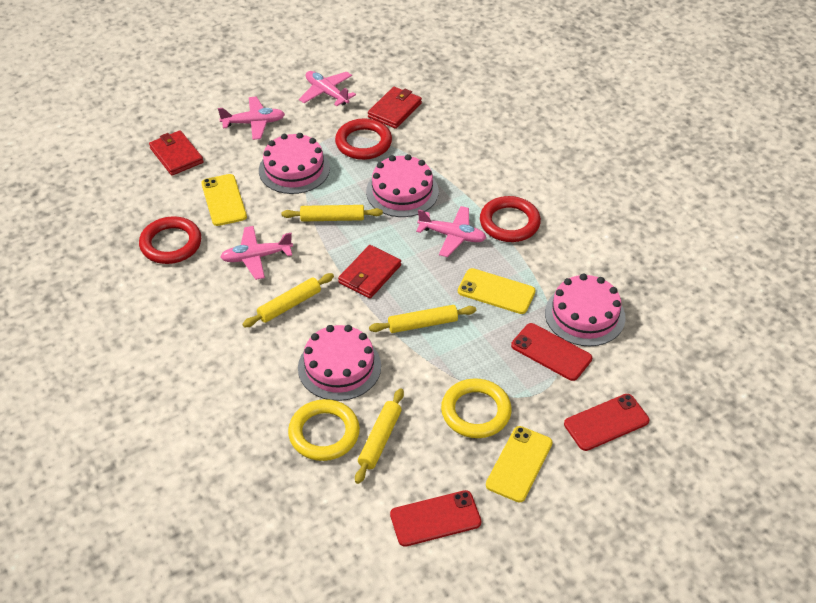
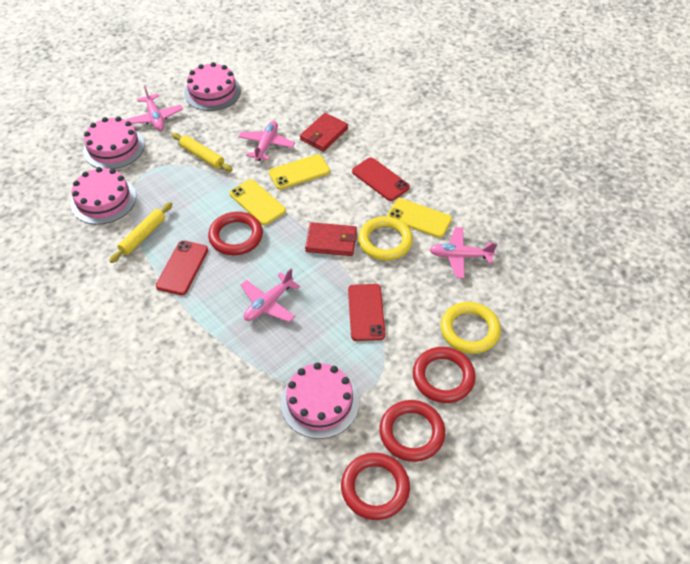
red ring: [139,216,201,264] [335,118,392,160] [480,196,541,242] = 3 -> [208,212,263,255] [341,453,410,520] [379,400,445,462] [413,347,476,403] = 4
red wallet: [149,130,203,176] [338,245,401,298] [368,87,422,129] = 3 -> [300,113,348,152] [305,222,357,256] = 2
yellow rolling pin: [243,273,334,327] [282,205,383,222] [355,388,404,484] [369,305,476,333] = 4 -> [109,202,172,263] [172,133,233,172] = 2

